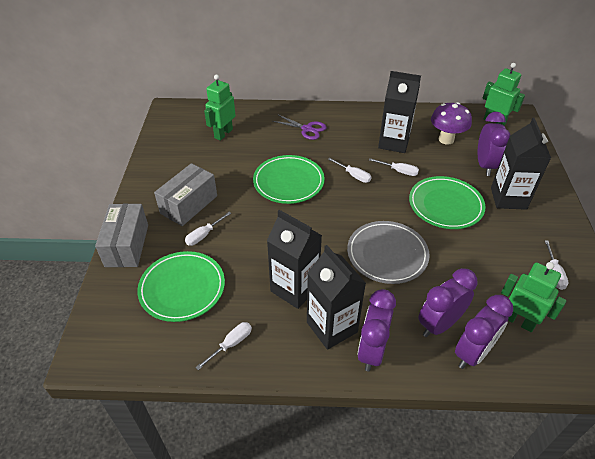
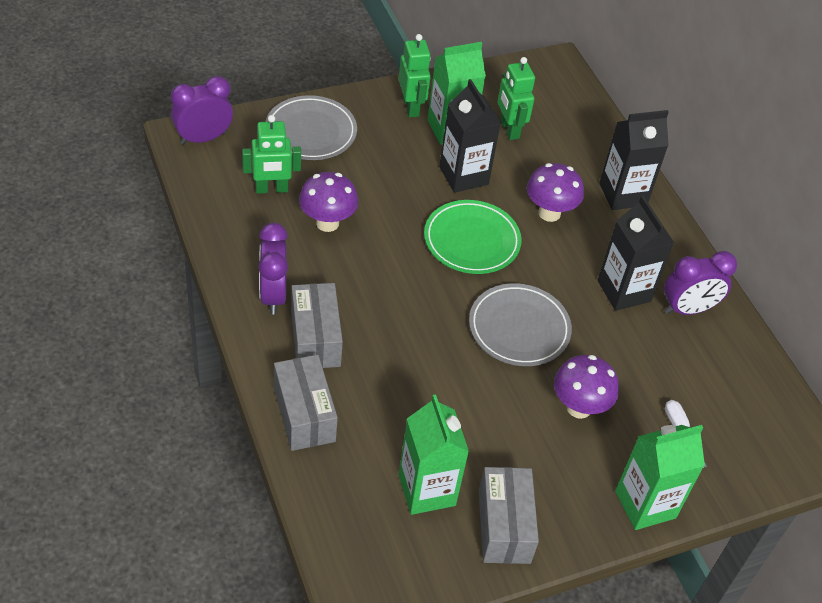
black carton: [267,210,322,309] [307,245,366,350] [378,71,421,153] [491,118,551,210] = 4 -> [439,79,501,193] [598,196,674,311] [599,110,669,210] = 3
green carton: none = 0 -> [399,394,469,515] [427,42,486,145] [615,425,705,530] = 3
green plate: [137,251,225,322] [253,155,325,204] [409,176,486,229] = 3 -> [424,200,522,274] = 1
grey box: [95,204,148,267] [154,163,217,226] = 2 -> [274,355,338,451] [291,283,343,368] [479,467,539,564] = 3
grey plate: [347,221,430,284] = 1 -> [265,95,357,160] [469,283,572,366] = 2
purple clock: [357,289,396,372] [418,268,477,337] [455,295,513,369] [478,112,510,176] = 4 -> [171,76,233,145] [259,223,288,315] [664,251,737,315] = 3
purple mushroom: [431,102,472,145] = 1 -> [299,172,358,232] [527,163,584,222] [554,355,619,419] = 3
purple scissors: [273,114,326,140] = 1 -> none = 0
white screwdriver: [185,212,231,246] [195,322,252,370] [328,158,372,183] [369,158,419,176] [545,240,569,290] = 5 -> [665,400,707,468] = 1

